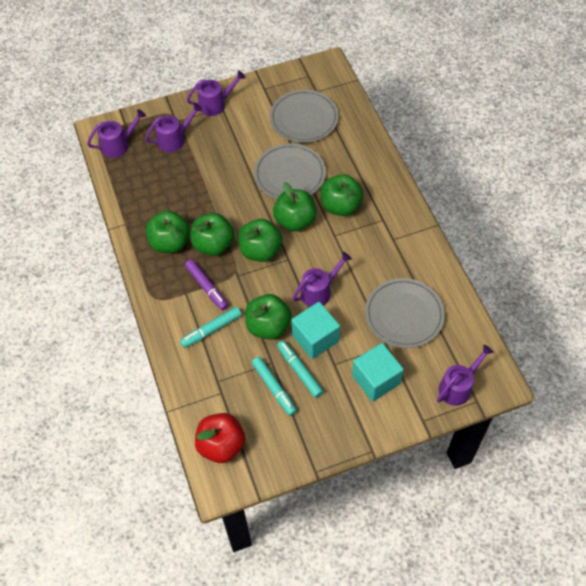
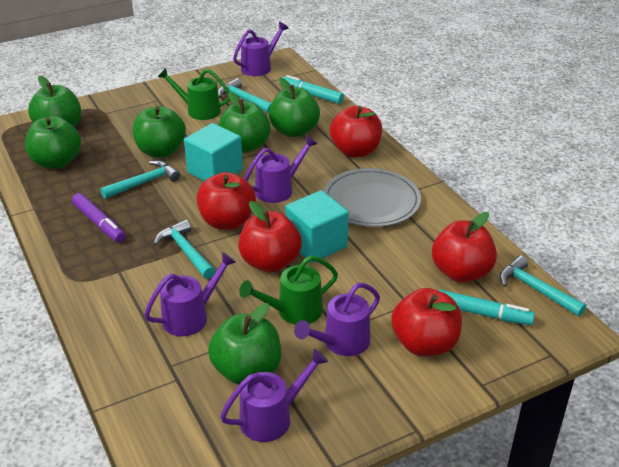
green watering can: none = 0 -> [158,68,230,120] [239,255,338,325] = 2
grey plate: [254,143,326,199] [270,90,339,143] [365,278,445,348] = 3 -> [323,168,421,227] = 1
red apple: [195,413,245,463] = 1 -> [196,172,256,230] [238,201,302,273] [330,106,382,157] [391,288,462,357] [432,212,497,283] = 5
turquoise hammer: none = 0 -> [100,160,180,199] [154,219,215,279] [218,78,271,113] [499,255,586,317] = 4
turquoise marker: [180,307,242,348] [252,357,297,416] [277,340,324,398] = 3 -> [283,75,344,104] [438,289,535,325] = 2

